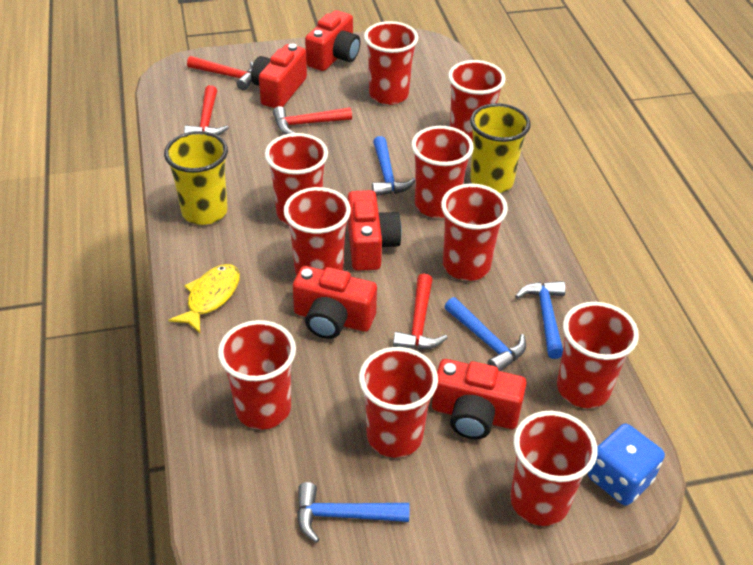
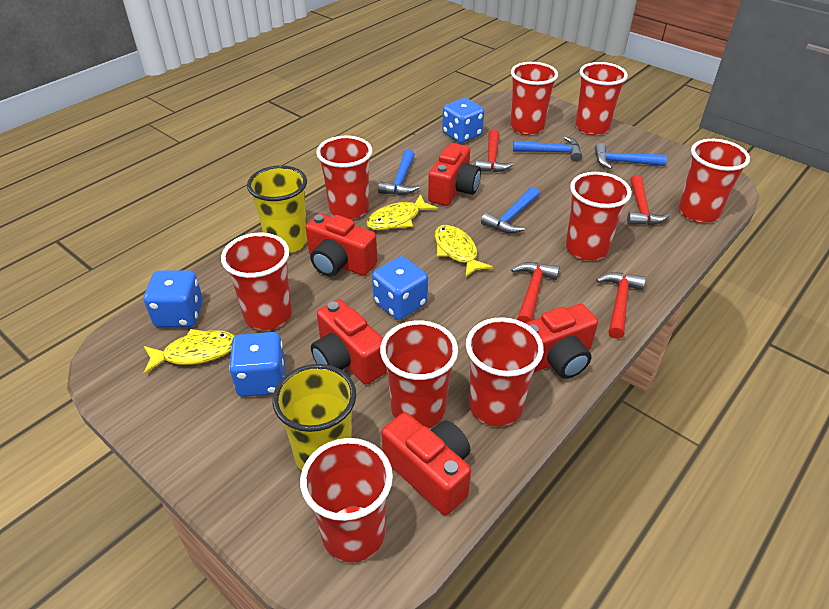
blue dice: [588,424,665,506] = 1 -> [144,271,203,327] [229,332,285,397] [372,256,428,320] [442,98,484,143] = 4
red cup: [218,320,296,430] [265,133,328,225] [284,187,351,275] [359,347,438,458] [364,21,418,105] [412,126,474,218] [441,183,508,281] [448,60,506,142] [510,411,598,526] [557,302,639,408] = 10 -> [221,233,292,330] [300,438,393,562] [316,136,372,220] [380,320,458,428] [466,317,544,426] [510,62,558,135] [566,172,632,261] [575,62,628,135] [679,139,750,223] = 9
yellow fish: [169,264,240,333] = 1 -> [144,329,236,374] [366,194,438,230] [434,225,493,278] = 3

